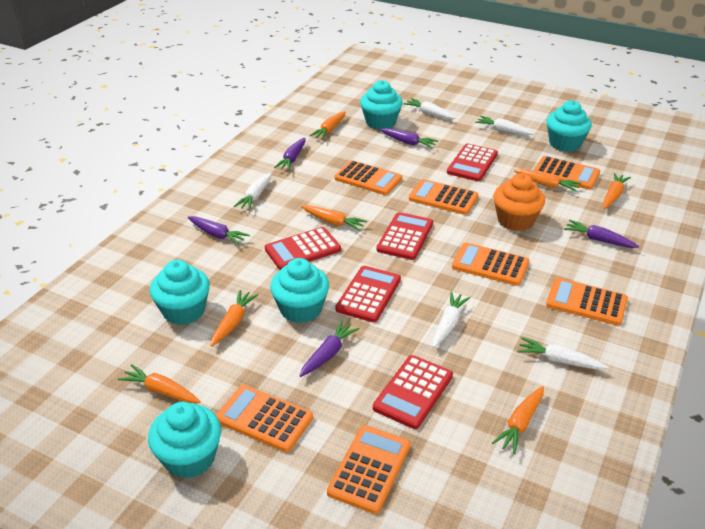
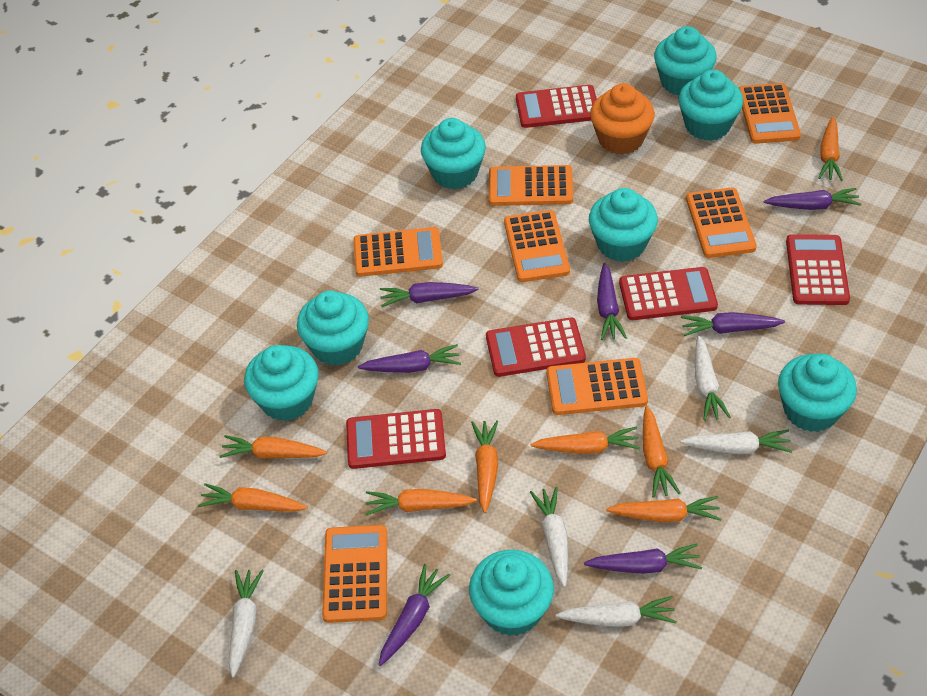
orange carrot: [118,364,201,403] [211,290,258,347] [301,205,367,231] [310,111,346,140] [492,386,544,454] [514,169,581,192] [603,173,631,209] = 7 -> [198,483,308,512] [219,435,327,459] [365,489,477,515] [471,420,498,513] [531,427,641,454] [606,496,721,522] [643,406,681,498] [818,117,843,181] = 8
purple carrot: [188,216,250,245] [274,138,305,171] [299,320,359,377] [380,128,438,148] [564,220,639,248] = 5 -> [358,344,461,373] [379,564,450,666] [380,282,479,307] [584,544,702,574] [597,263,627,340] [681,312,785,336] [764,188,861,210] = 7
turquoise cupcake: [148,402,221,479] [150,260,210,325] [270,258,329,323] [360,80,403,130] [546,100,592,152] = 5 -> [244,345,319,421] [297,290,369,366] [421,118,486,189] [469,550,554,636] [589,188,658,262] [654,26,717,96] [679,69,743,141] [778,354,857,432] = 8

